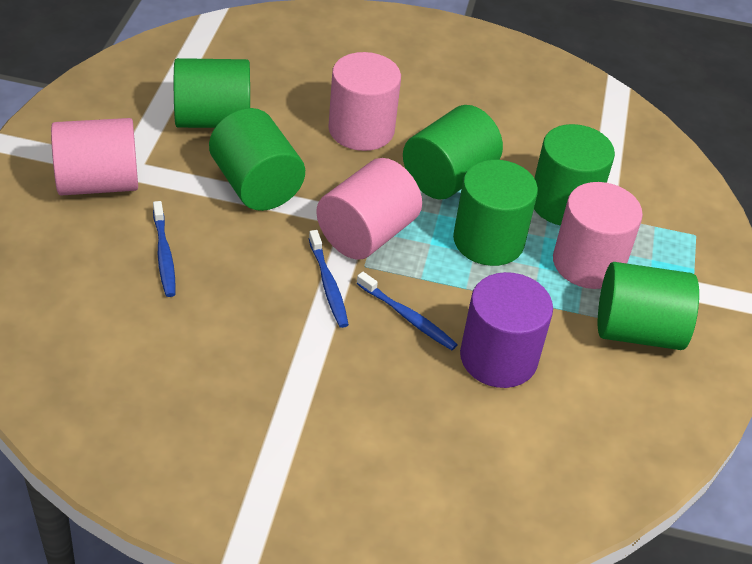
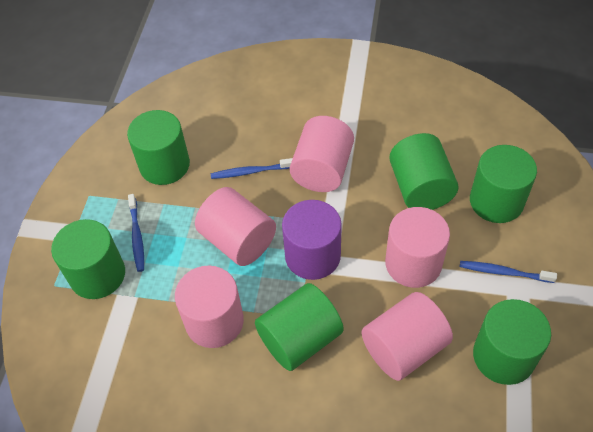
pink cylinder: [51,118,138,196] [316,158,422,260] [328,52,401,151] [553,182,643,289] = 4 -> [175,266,244,348] [195,187,276,266] [290,116,354,192] [362,292,453,381] [385,207,450,288] = 5

